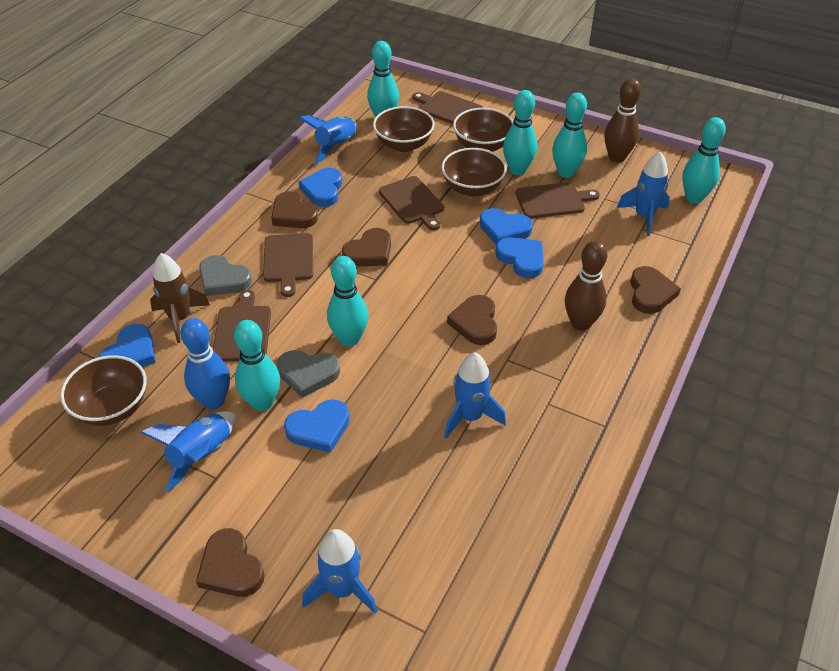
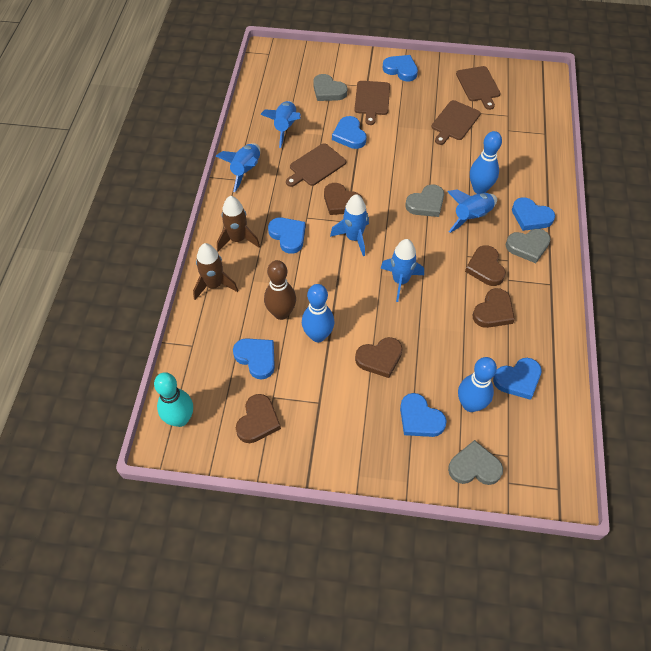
blue bowling pin: [180,318,230,409] = 1 -> [302,284,335,342] [458,357,497,412] [470,131,502,194] = 3
blue heart: [99,324,156,367] [284,399,350,453] [298,168,342,207] [480,208,533,245] [495,237,544,278] = 5 -> [233,338,275,380] [268,218,305,254] [332,116,367,149] [383,55,418,81] [400,393,447,437] [493,358,542,400] [512,197,555,231] = 7
brown bowl: [60,355,146,426] [373,106,435,152] [441,148,507,197] [453,108,513,151] = 4 -> none = 0
brown bowling pin: [565,241,608,331] [605,78,641,163] = 2 -> [264,260,296,320] = 1
brown cutting board: [213,290,271,362] [263,233,313,297] [379,176,444,230] [412,91,483,124] [515,182,600,219] = 5 -> [286,143,346,187] [354,81,390,125] [431,100,481,145] [456,66,500,110] = 4
brown rocket: [150,253,210,343] = 1 -> [193,243,238,300] [217,196,260,252] = 2
grey heart: [199,255,252,296] [277,350,340,398] = 2 -> [313,74,347,101] [405,185,444,217] [448,440,503,485] [506,229,551,263] = 4
turquoise bowling pin: [234,320,280,411] [327,256,369,346] [367,41,399,118] [503,90,537,175] [552,93,587,178] [682,117,726,204] = 6 -> [154,372,193,427] = 1

